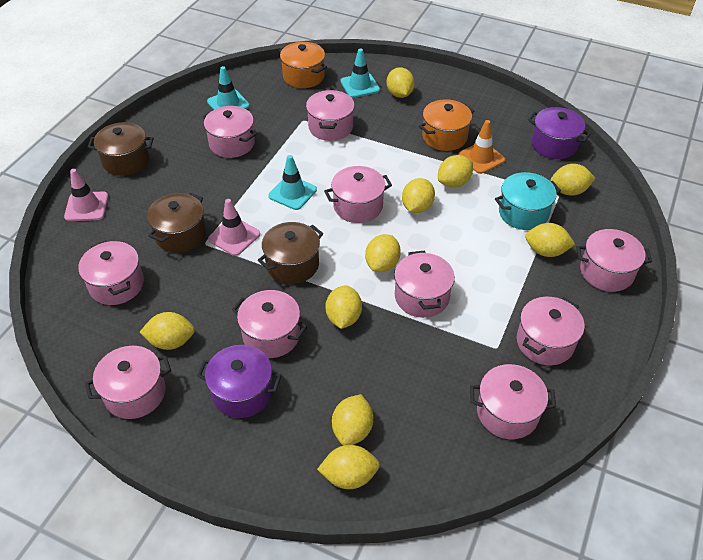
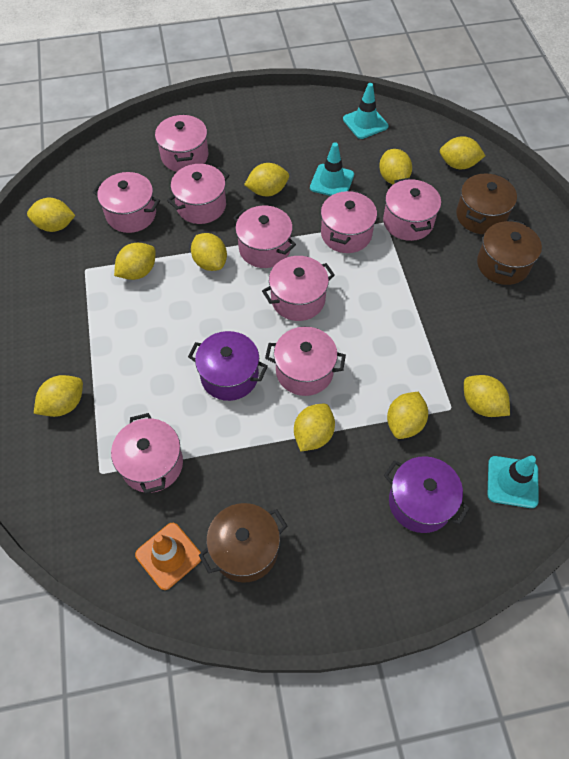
orange pot: [279,42,327,88] [419,99,474,151] = 2 -> none = 0
pink pot: [78,240,144,305] [85,346,171,419] [203,106,257,158] [232,290,307,358] [306,90,355,141] [324,166,392,223] [394,251,455,318] [470,364,556,439] [517,297,584,365] [576,229,652,292] = 10 -> [93,172,160,233] [111,413,183,494] [155,114,208,172] [167,164,230,224] [233,206,296,268] [262,256,335,321] [265,327,346,396] [321,190,377,253] [383,178,441,241] = 9
pink traffic cone: [64,169,108,221] [208,199,260,256] = 2 -> none = 0
turquoise pot: [495,172,561,230] = 1 -> none = 0

